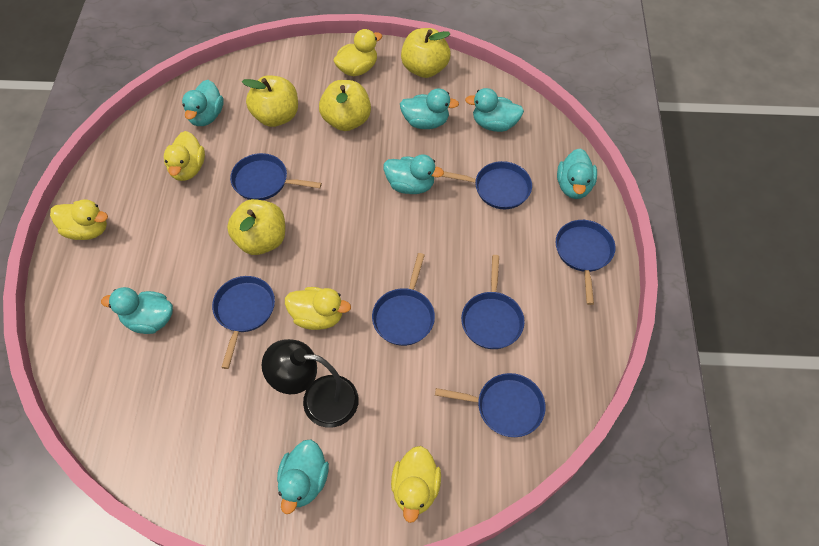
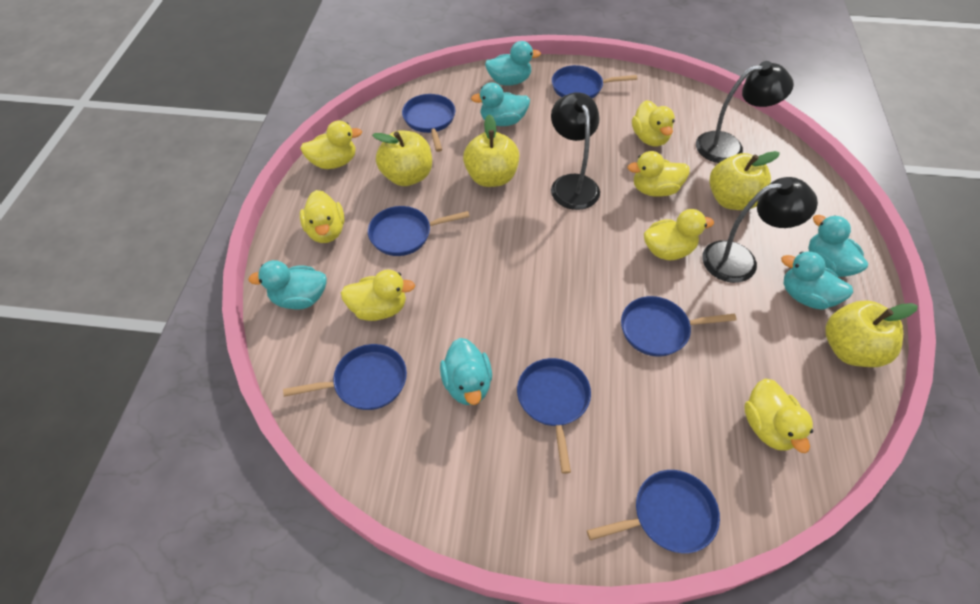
black lamp: [262,339,359,428] = 1 -> [551,92,600,210] [696,61,794,163] [702,177,818,283] = 3
turquoise duck: [101,287,173,334] [182,80,224,126] [277,439,329,514] [383,154,444,194] [400,88,459,129] [465,88,524,132] [557,149,597,199] = 7 -> [248,260,327,310] [440,338,492,405] [471,82,530,126] [485,41,541,86] [781,251,853,310] [808,215,868,277] = 6
yellow duck: [50,199,108,240] [164,131,205,181] [285,287,351,330] [333,29,382,76] [391,446,441,523] = 5 -> [300,120,362,169] [300,190,345,243] [341,270,415,321] [628,151,690,197] [632,100,675,146] [644,209,714,260] [744,379,813,453] = 7

